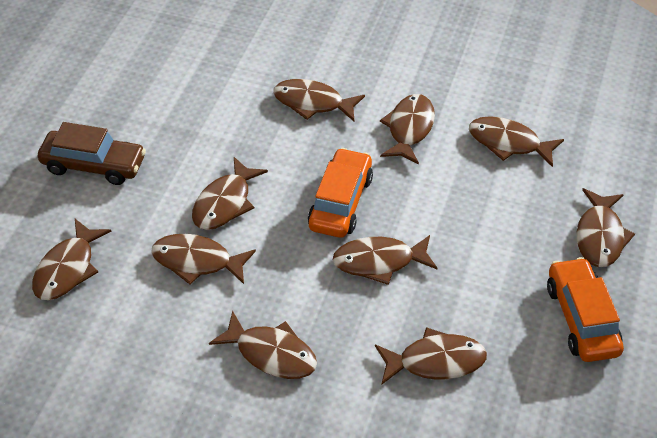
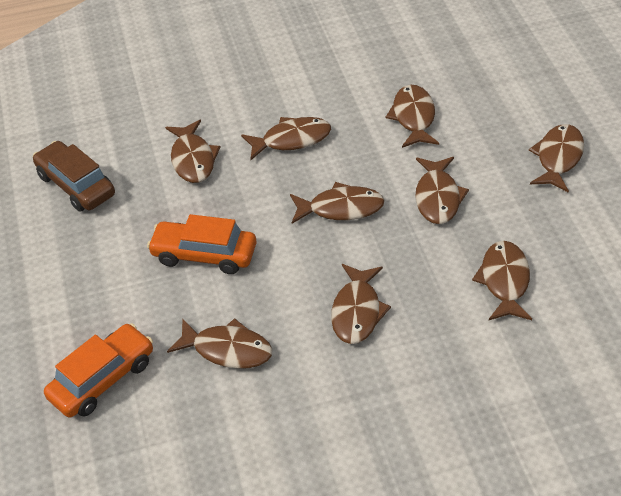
brown fish: [32,219,112,300] [151,234,256,285] [192,157,268,230] [209,311,317,379] [273,79,365,121] [333,235,438,285] [375,327,487,384] [380,94,435,165] [469,116,564,167] [576,188,635,267] = 10 -> [165,120,220,183] [167,318,272,369] [241,117,331,160] [290,182,384,224] [331,264,391,344] [386,85,439,148] [415,157,469,224] [472,241,532,320] [529,124,584,193] = 9

